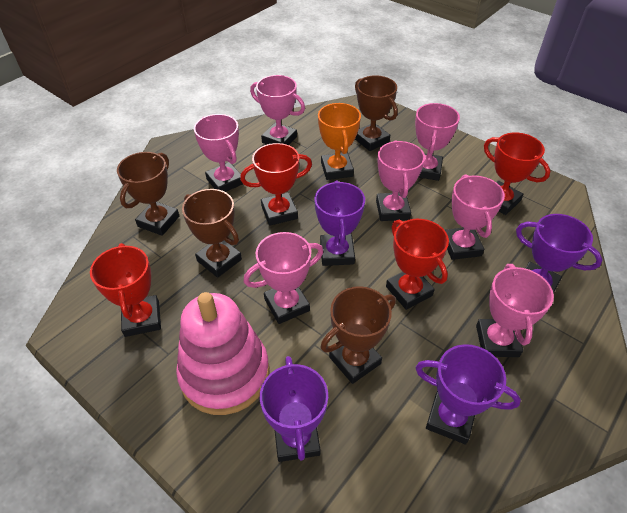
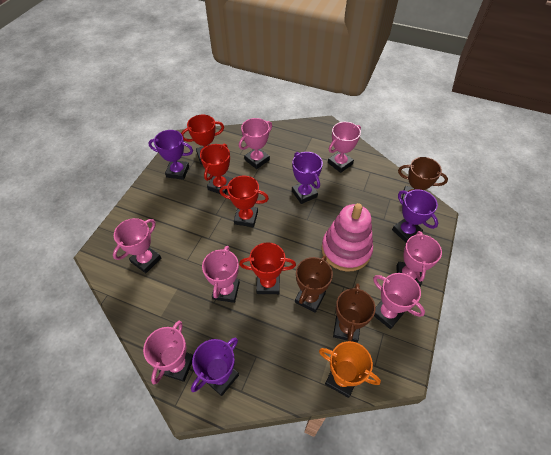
brown trophy: [117,152,179,236] [182,189,242,278] [321,286,396,384] [355,75,398,151] = 4 -> [295,256,333,313] [333,283,376,343] [398,157,448,201] = 3

